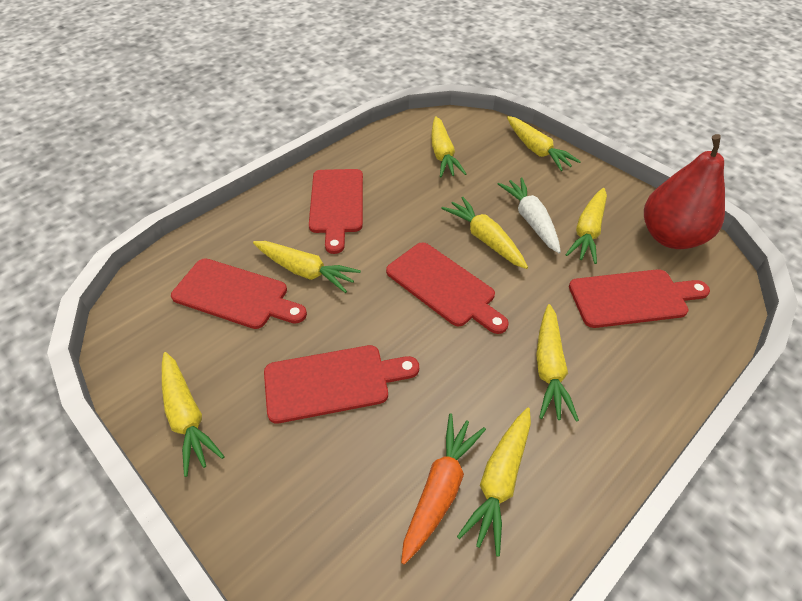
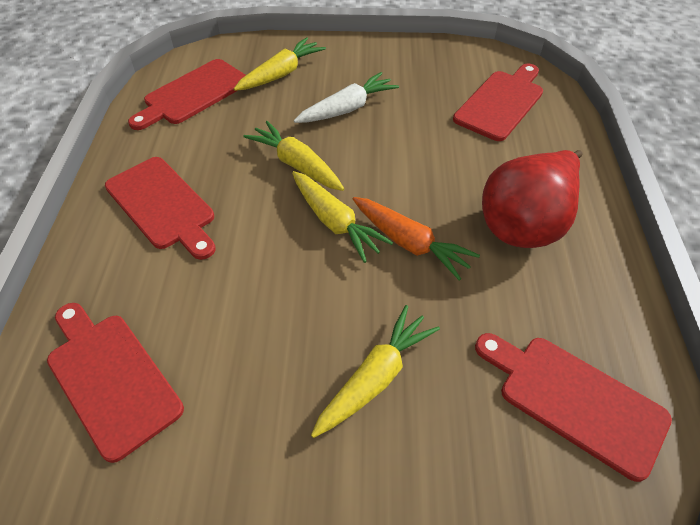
yellow carrot: [162,352,225,477] [253,241,361,293] [431,116,466,177] [441,197,528,269] [457,407,531,556] [507,116,581,171] [536,304,579,422] [565,188,607,264] = 8 -> [234,37,326,91] [243,121,344,191] [292,171,393,263] [311,305,440,438] = 4

